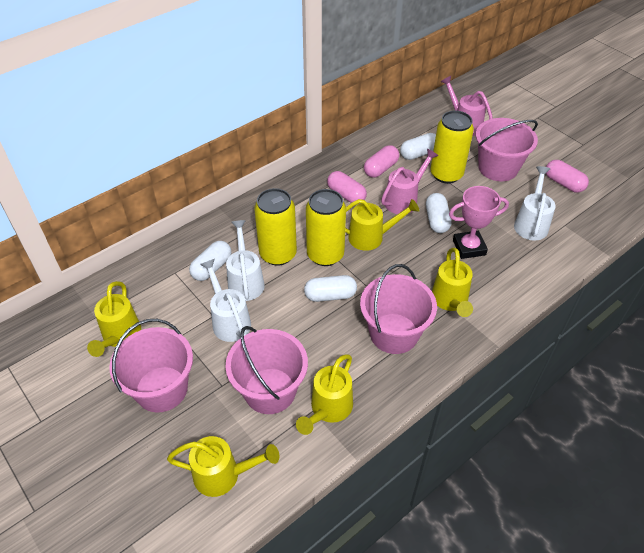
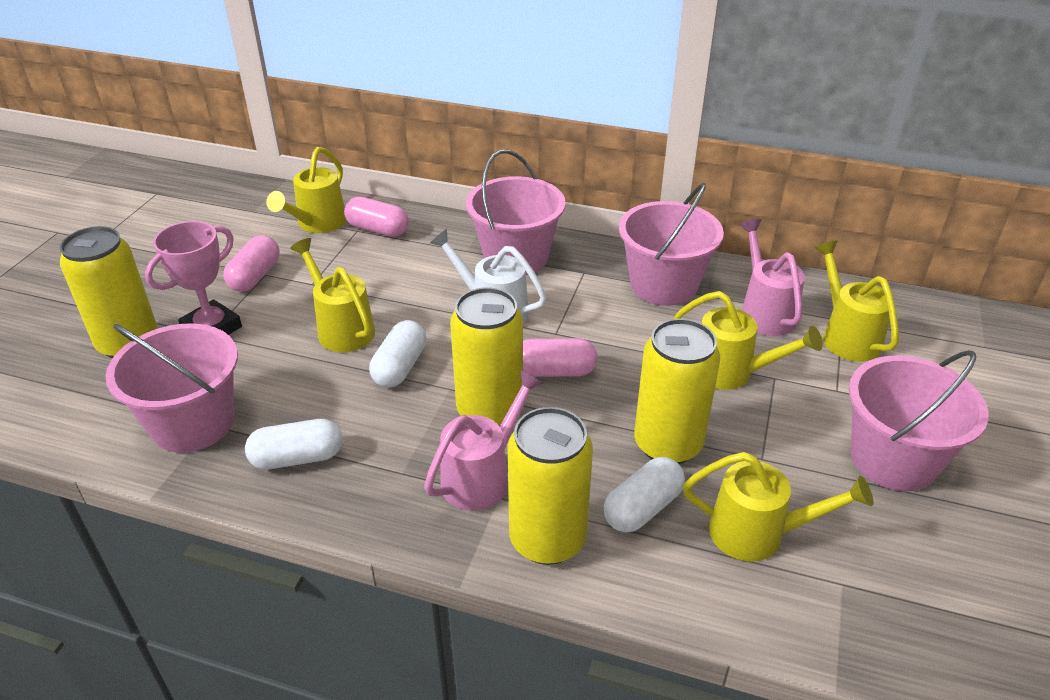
white capsule: [189,241,231,281] [304,275,357,302] [400,133,436,160] [426,193,451,233] = 4 -> [245,419,342,470] [369,320,427,388] [604,457,685,532] = 3
white watering can: [200,259,251,342] [226,220,265,301] [514,166,556,241] = 3 -> [430,229,547,324] = 1
yellow can: [254,188,297,266] [306,189,346,266] [430,111,474,184] = 3 -> [60,226,158,358] [450,287,523,426] [507,407,593,565] [634,319,720,464] = 4

